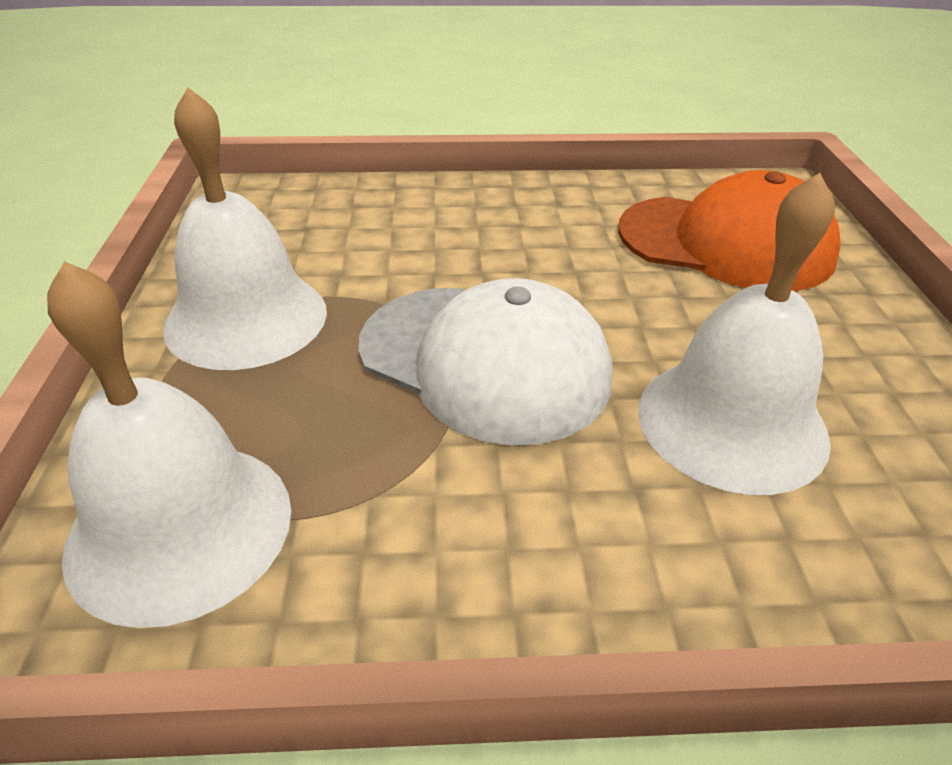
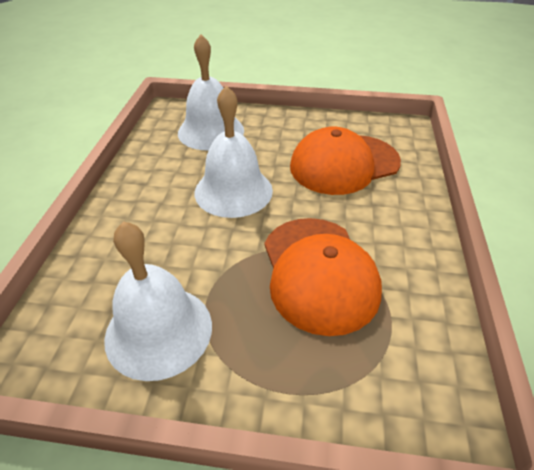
orange cap: [618,170,841,291] = 1 -> [264,218,382,336] [290,127,401,195] = 2
white cap: [358,278,612,446] = 1 -> none = 0

